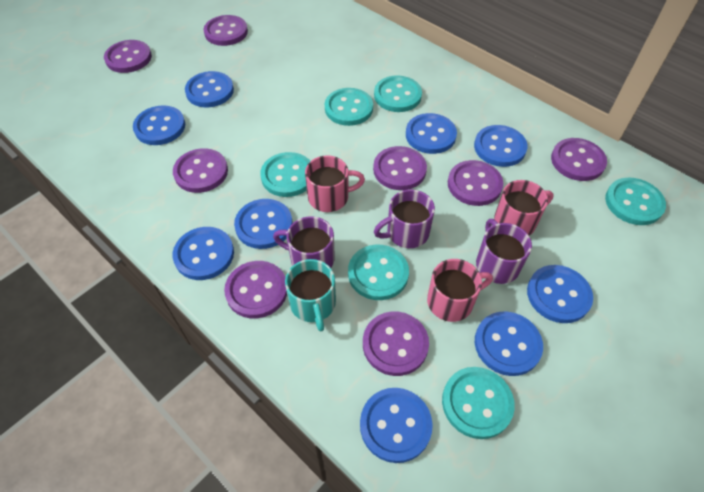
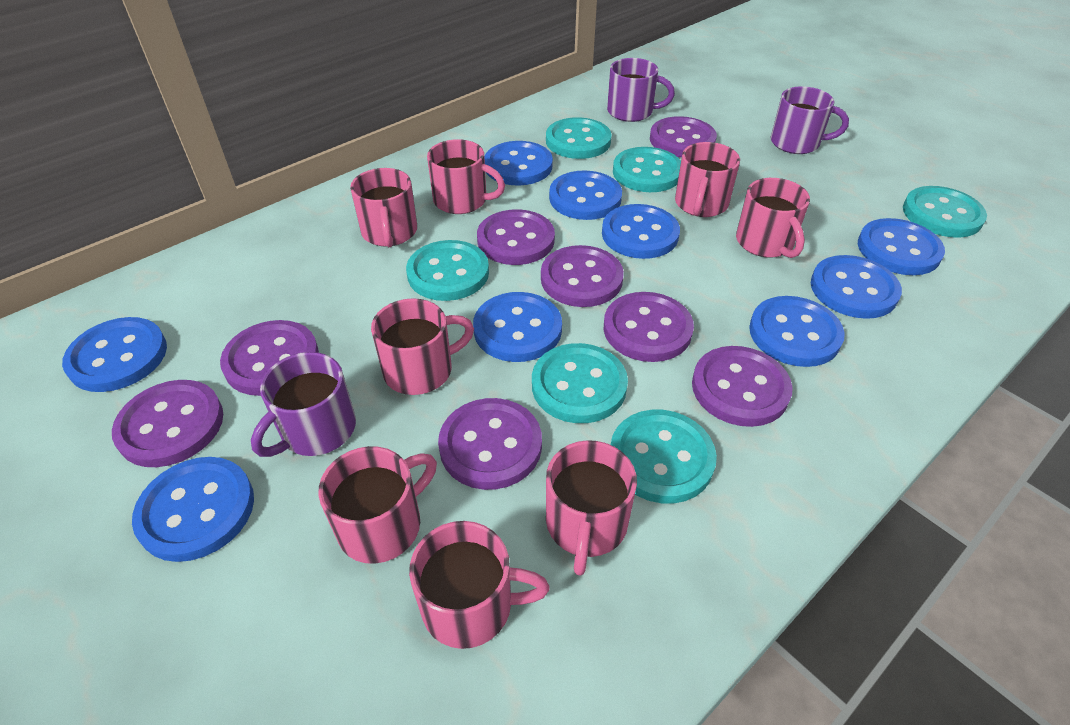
pink mug: [305,155,365,212] [427,259,493,322] [494,180,554,235] = 3 -> [318,446,437,564] [350,168,417,247] [371,298,474,395] [409,521,549,649] [427,139,505,214] [546,440,637,576] [675,142,740,217] [736,178,810,258] = 8
turquoise mug: [285,259,336,332] = 1 -> none = 0

